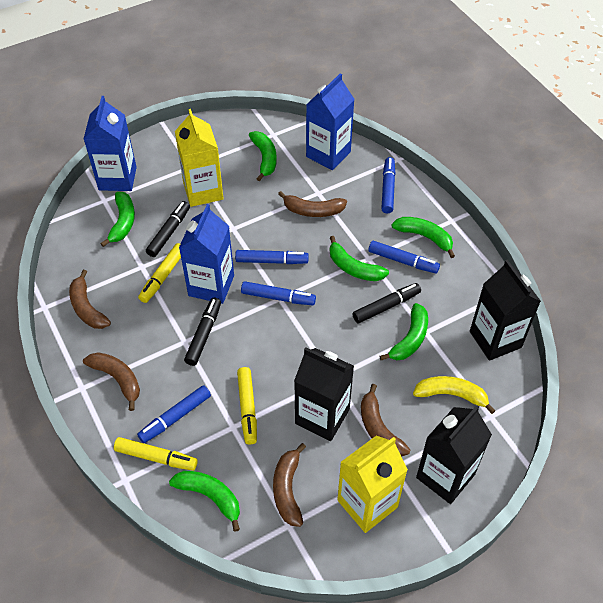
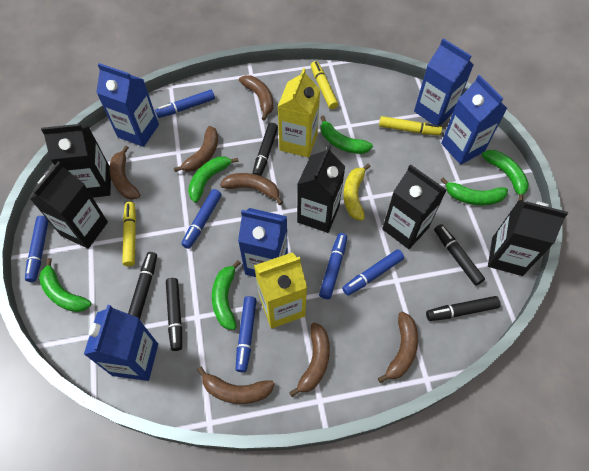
black carton: [294,347,354,441] [416,405,492,504] [470,260,541,361] = 3 -> [30,162,108,249] [41,124,111,198] [297,145,345,233] [382,164,446,249] [488,200,568,276] = 5
black marker: [146,201,190,257] [184,298,221,366] [352,283,421,323] = 3 -> [128,252,157,320] [166,278,182,351] [252,123,278,176] [426,296,501,321] [434,224,485,286] = 5
blue carton: [84,96,137,191] [179,204,234,304] [306,73,355,170] = 3 -> [84,305,158,381] [96,63,159,147] [238,208,288,277] [414,39,474,126] [441,75,507,165] = 5
blue marker: [137,385,211,443] [235,250,309,264] [241,281,316,305] [368,240,440,274] [381,157,396,213] = 5 -> [25,216,49,282] [155,90,215,118] [181,189,222,249] [236,296,256,372] [319,233,347,299] [342,249,404,296] = 6
brown banana: [69,270,111,329] [83,352,140,411] [273,443,306,527] [278,191,347,217] [361,384,410,457] = 5 -> [109,145,140,200] [174,126,218,172] [197,366,275,404] [220,173,283,205] [239,75,273,121] [289,323,330,397] [378,312,418,383] = 7

